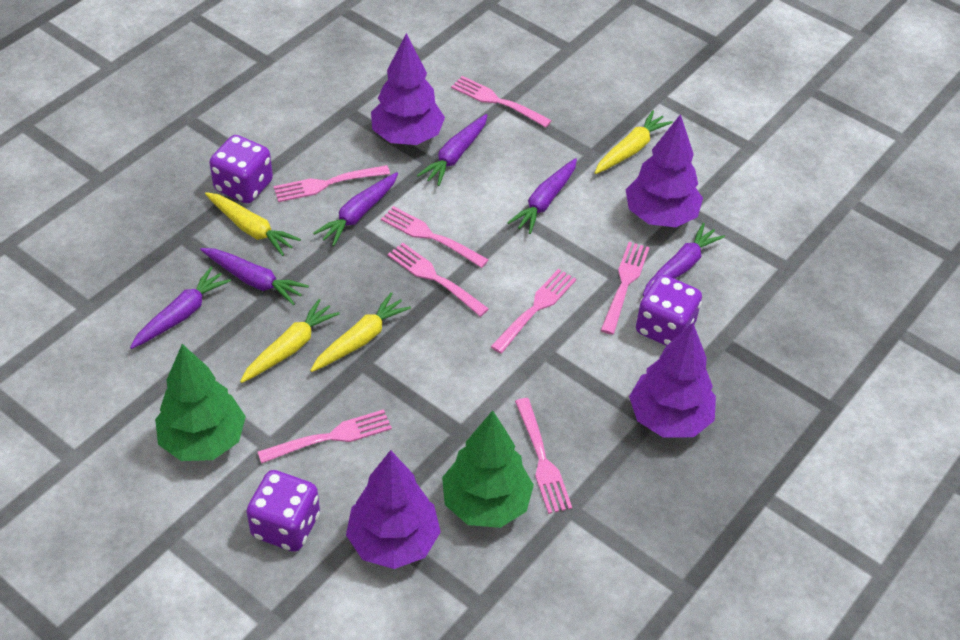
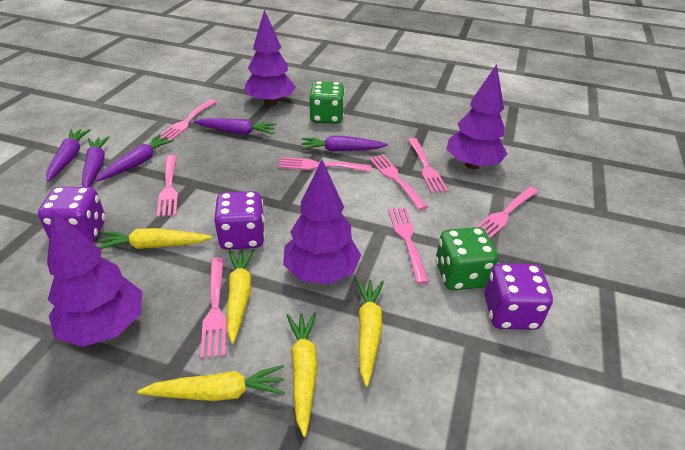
green dice: none = 0 -> [309,81,345,124] [435,227,498,290] = 2
green tree: [155,344,246,461] [442,410,534,528] = 2 -> none = 0
purple carrot: [130,267,231,349] [200,248,309,305] [313,172,398,246] [417,114,487,186] [507,158,577,234] [643,223,725,296] = 6 -> [46,129,91,182] [82,136,109,187] [95,134,174,182] [193,118,276,135] [301,136,388,152] = 5
yellow carrot: [205,192,301,256] [240,299,340,383] [310,292,411,372] [595,110,673,174] = 4 -> [98,228,212,249] [137,365,285,401] [227,248,255,344] [287,312,318,437] [356,279,384,387] = 5

